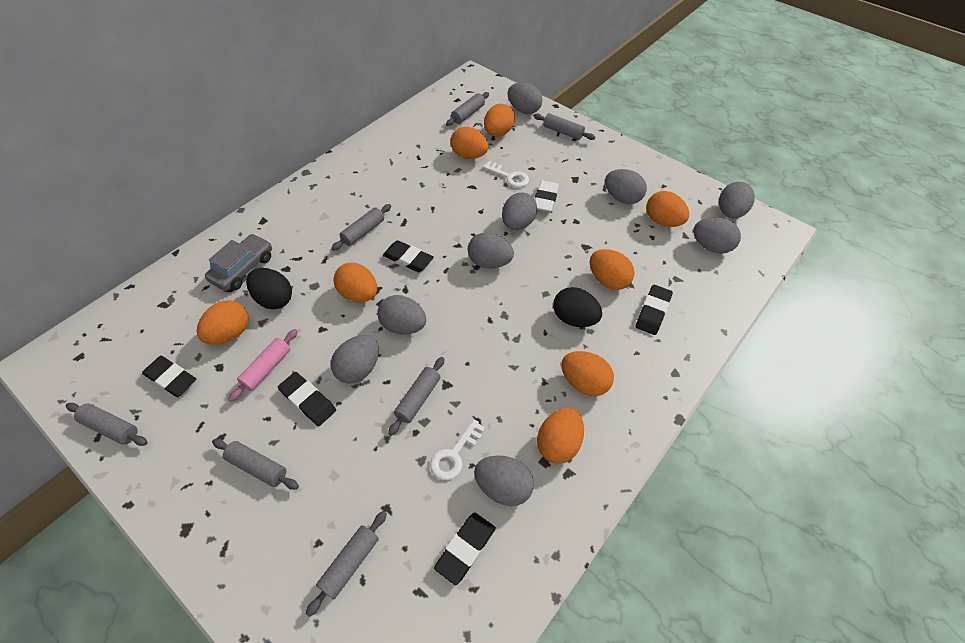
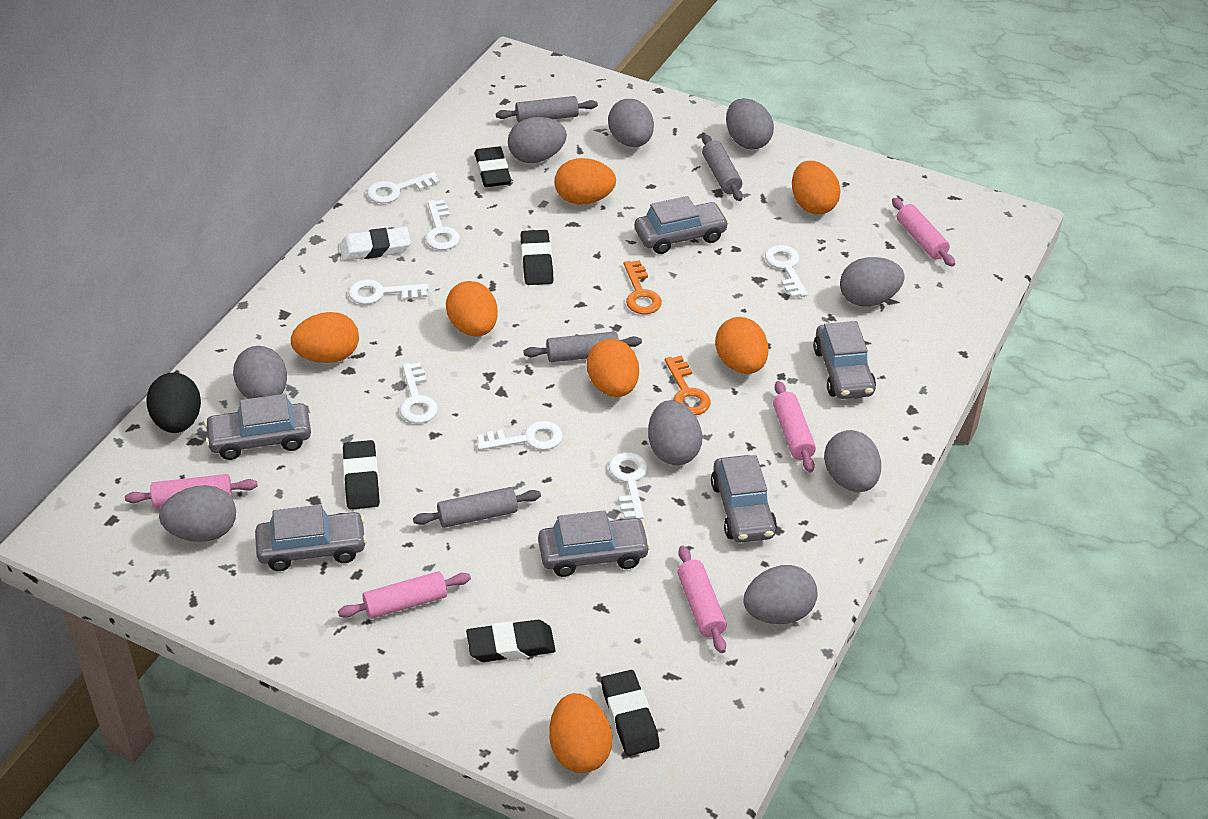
black egg: [246,268,292,309] [553,287,602,327] = 2 -> [146,373,201,433] = 1
grey car: [205,234,272,291] = 1 -> [204,394,311,460] [255,505,367,571] [538,510,651,577] [635,196,729,254] [711,455,777,543] [813,321,876,399] = 6
grey rolling pin: [66,403,147,446] [212,439,299,490] [306,511,387,617] [331,204,391,251] [388,357,445,436] [446,92,489,126] [534,113,595,140] = 7 -> [413,487,541,528] [496,96,598,123] [523,332,642,362] [702,134,743,201] = 4
orange egg: [197,300,248,345] [334,263,377,302] [450,127,488,159] [484,104,515,137] [537,408,584,464] [561,351,614,396] [590,249,635,290] [646,191,689,227] = 8 -> [291,312,359,363] [446,281,498,337] [549,693,612,773] [555,158,616,205] [587,339,639,397] [715,317,768,374] [792,161,841,215] = 7
orange key: none = 0 -> [624,260,662,314] [665,356,711,415] = 2
pink rolling pin: [228,329,298,402] = 1 -> [125,474,258,508] [338,571,471,619] [678,546,727,653] [773,381,816,472] [892,198,955,267] = 5
white key: [430,419,485,480] [483,161,529,188] = 2 -> [348,279,429,304] [367,172,440,203] [400,363,438,423] [425,200,460,250] [477,421,563,450] [608,452,648,519] [765,245,808,298] = 7

